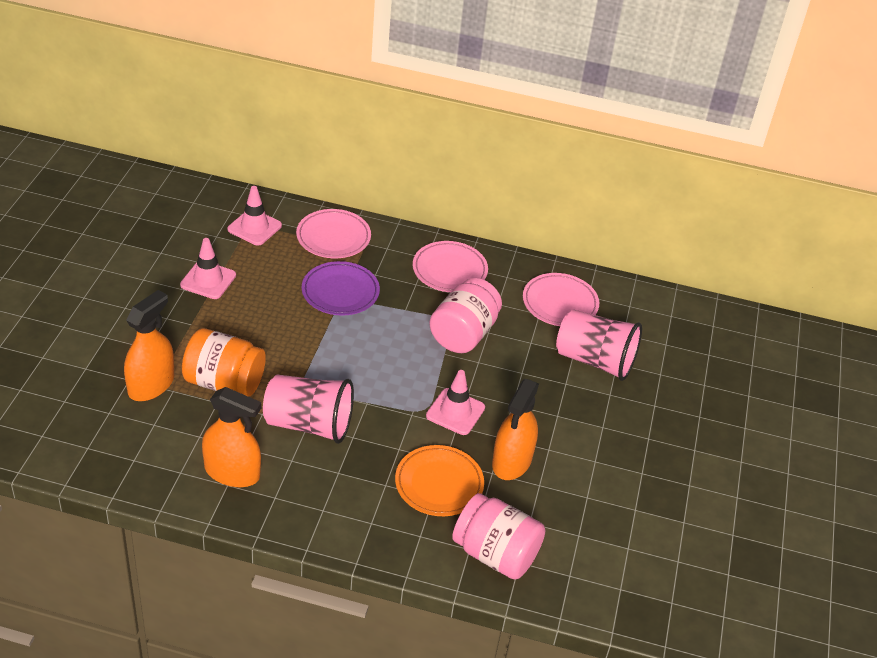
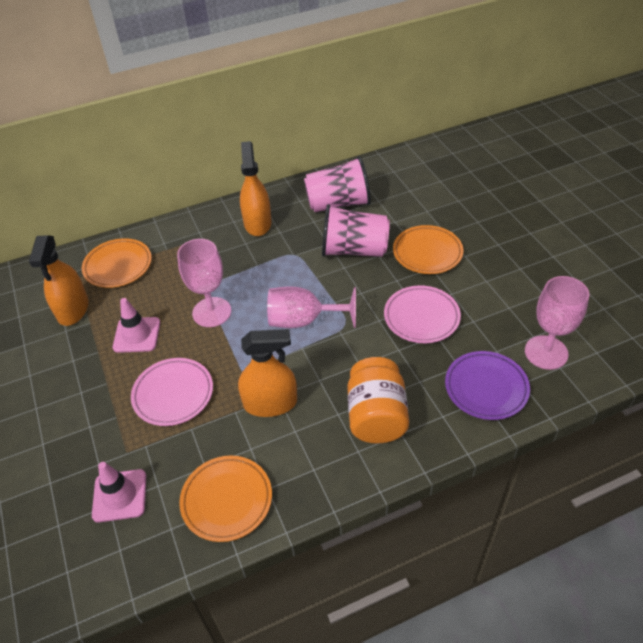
orange plate: [395,445,484,516] = 1 -> [82,238,152,288] [179,455,272,542] [393,225,463,274] = 3
pink goblet: none = 0 -> [177,239,231,327] [267,286,356,328] [525,276,589,370] = 3
pink jar: [429,278,502,353] [452,493,545,580] = 2 -> none = 0
pink plate: [296,209,371,258] [413,241,488,292] [523,273,599,326] = 3 -> [131,358,213,426] [384,285,461,343] = 2
pink traffic cone: [180,238,236,299] [227,186,282,246] [426,370,485,435] = 3 -> [92,462,146,522] [113,298,160,353] = 2

